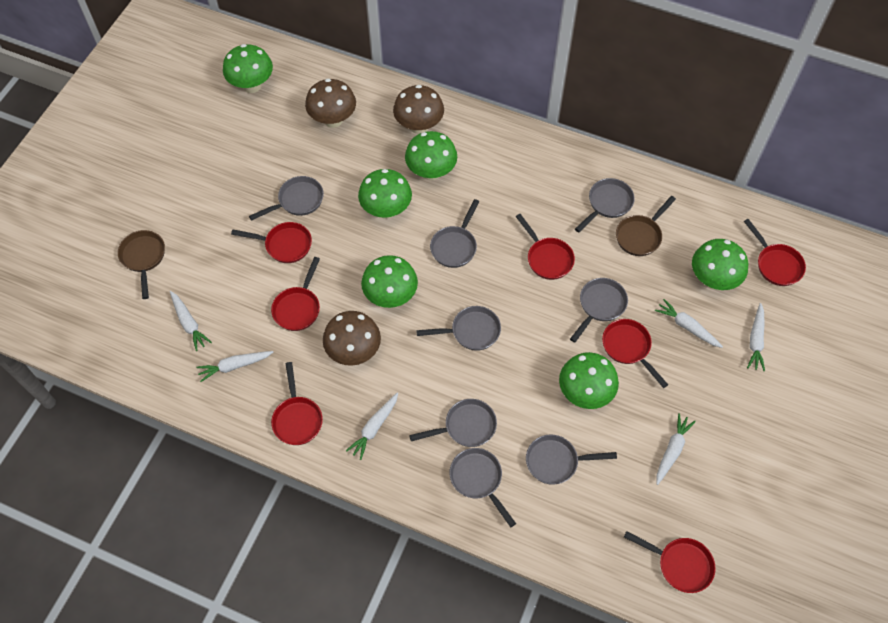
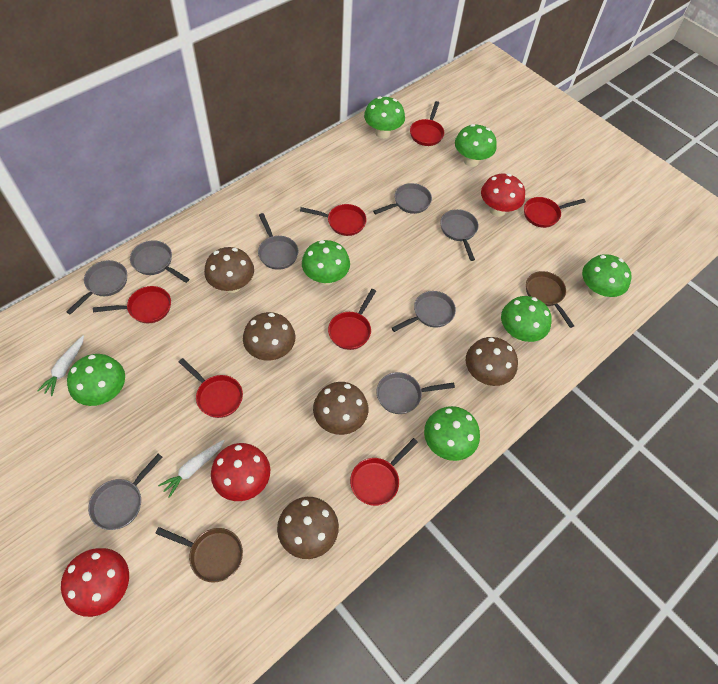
brown mushroom: [305,79,356,128] [323,311,381,366] [393,85,444,134] = 3 -> [204,247,254,293] [243,312,295,360] [277,497,339,559] [313,382,368,435] [466,337,518,386] = 5
green mushroom: [223,44,273,93] [358,169,412,219] [361,255,418,308] [405,131,457,181] [559,352,619,409] [692,239,748,290] = 6 -> [67,354,125,406] [302,240,350,285] [364,96,405,139] [424,406,480,461] [455,124,497,167] [501,296,552,342] [582,254,632,299] = 7
red mushroom: none = 0 -> [61,548,129,617] [211,443,270,501] [481,174,525,217] = 3
white carrot: [170,291,212,351] [196,351,273,382] [346,392,398,460] [655,299,723,348] [657,413,696,485] [747,303,765,371] = 6 -> [37,335,84,396] [158,440,225,498] = 2

